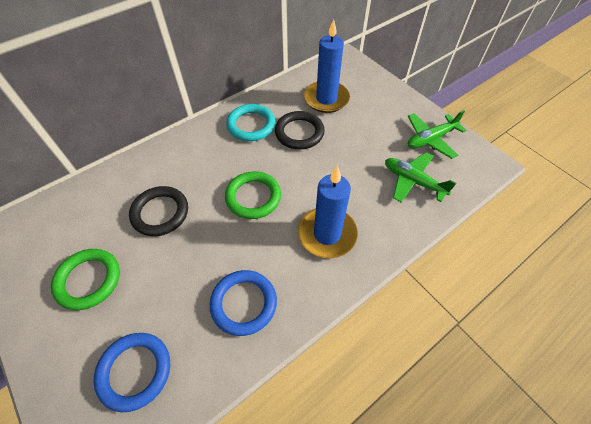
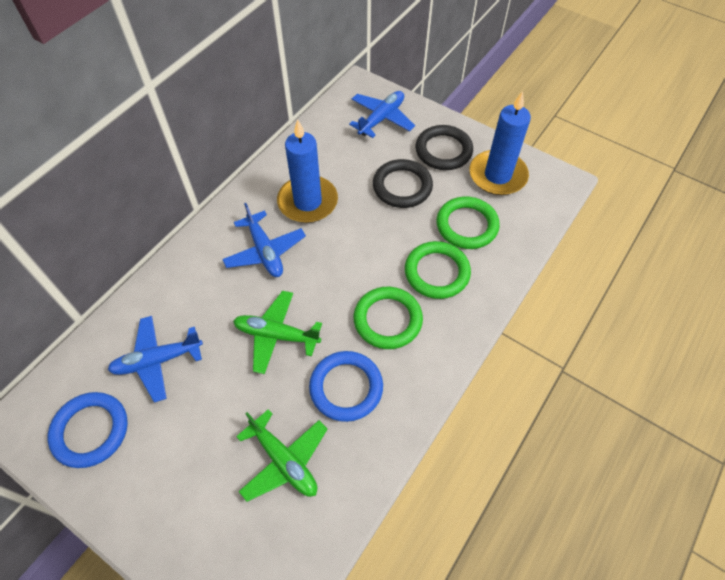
blue plane: none = 0 -> [108,316,203,403] [222,203,306,277] [349,91,415,138] = 3
green ring: [51,249,120,310] [225,171,281,219] = 2 -> [354,287,423,349] [405,241,471,299] [436,196,500,249] = 3
turquoise ring: [226,104,276,141] = 1 -> none = 0

